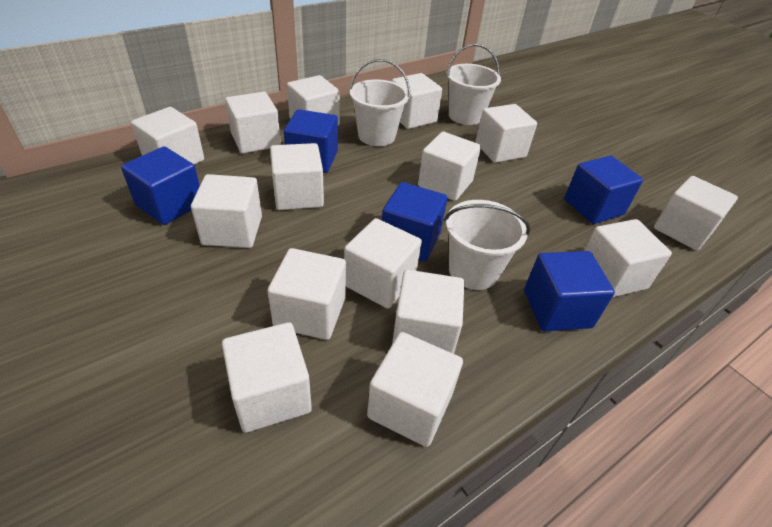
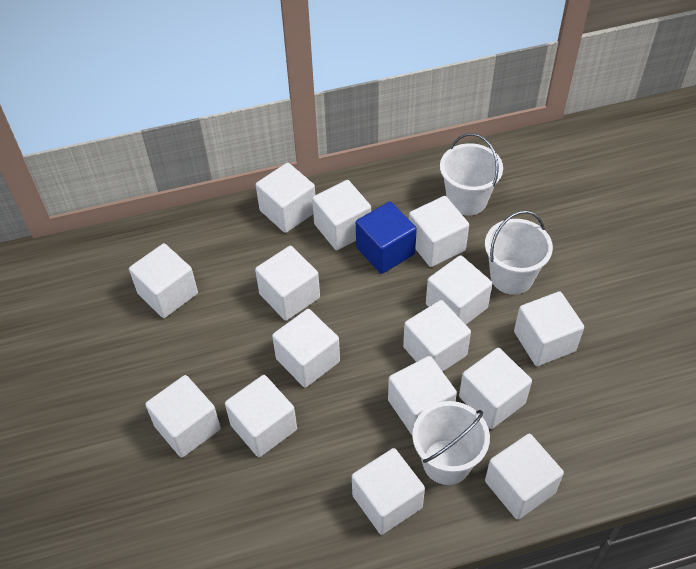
blue cube: [121,146,200,225] [284,109,338,173] [382,182,448,261] [524,251,615,331] [564,156,643,224] = 5 -> [356,202,417,274] = 1

